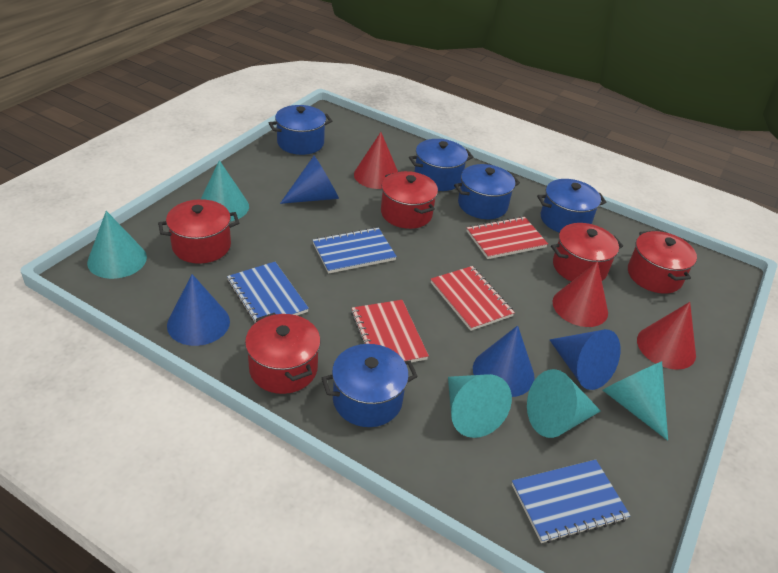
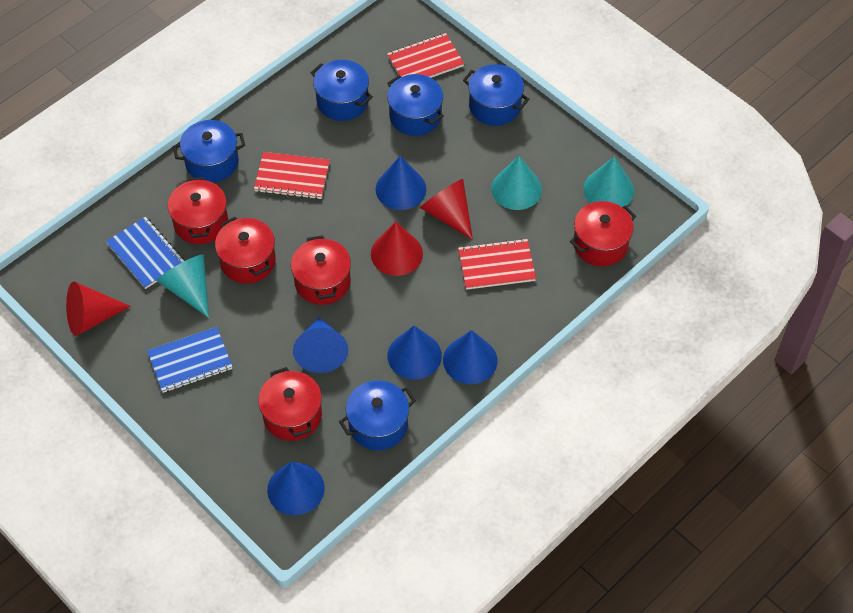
blue cone: [167,274,230,346] [280,156,339,204] [473,325,535,397] [549,329,621,390] = 4 -> [267,462,325,515] [293,317,348,373] [375,156,426,210] [387,325,442,379] [443,330,497,384] = 5
blue notebook: [227,262,309,324] [313,227,397,274] [512,459,631,543] = 3 -> [106,217,184,289] [147,327,232,393] = 2
turquoise cone: [87,211,147,279] [201,160,249,221] [448,374,512,438] [527,369,601,438] [603,361,668,441] = 5 -> [157,254,209,318] [491,156,542,210] [583,156,634,207] = 3

